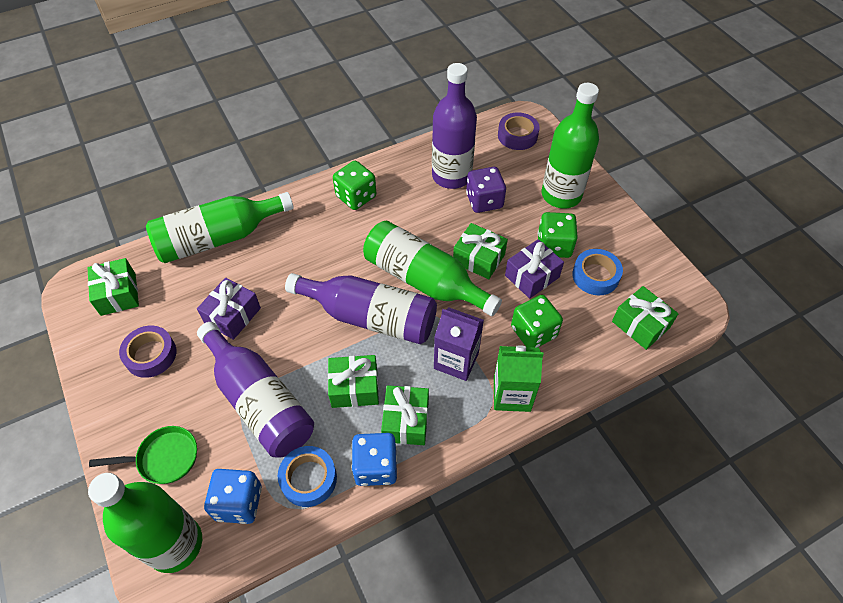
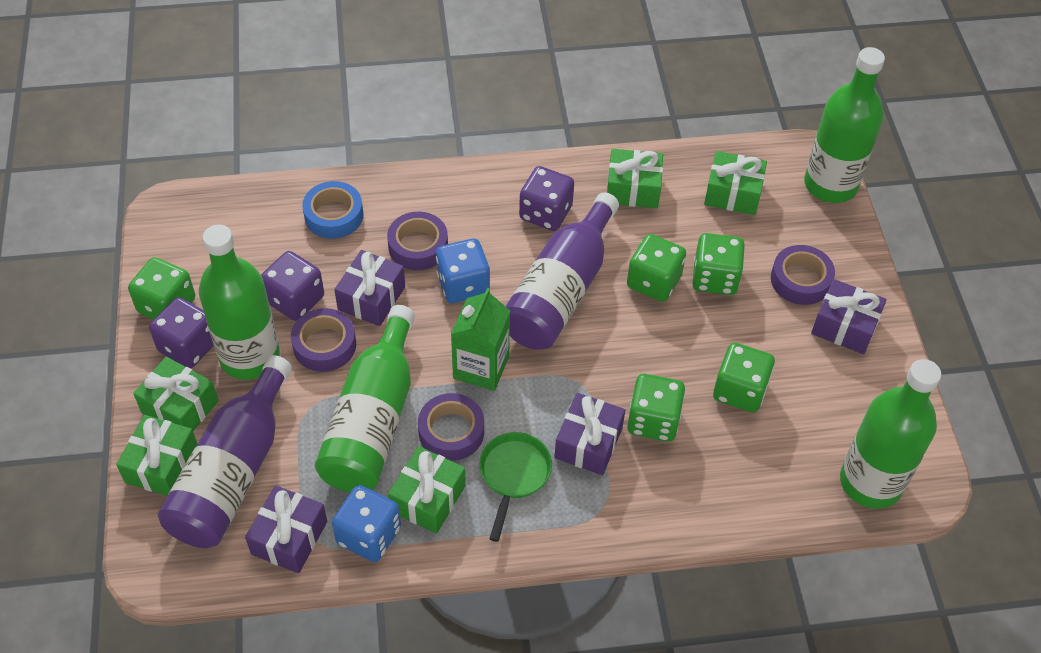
blue tape: [278,446,337,507] [572,249,623,295] = 2 -> [302,181,363,239] = 1
green dice: [333,161,376,210] [511,295,563,348] [538,212,578,258] = 3 -> [128,257,195,320] [627,234,686,302] [627,374,685,442] [692,233,745,295] [713,343,775,413] = 5
purple bottle: [197,322,314,457] [285,273,437,344] [432,63,477,189] = 3 -> [158,355,292,548] [506,192,619,349] = 2
purple carton: [434,308,484,381] = 1 -> none = 0
purple dice: [466,167,506,213] = 1 -> [149,297,214,368] [261,251,324,321] [519,166,574,231] = 3
purple gift: [197,278,261,340] [505,239,564,299] = 2 -> [245,485,327,573] [334,250,405,326] [554,393,625,475] [811,279,887,354] = 4
purple tape: [119,326,176,378] [498,113,540,150] = 2 -> [291,308,356,372] [387,212,448,270] [418,393,484,461] [771,245,835,305] = 4

